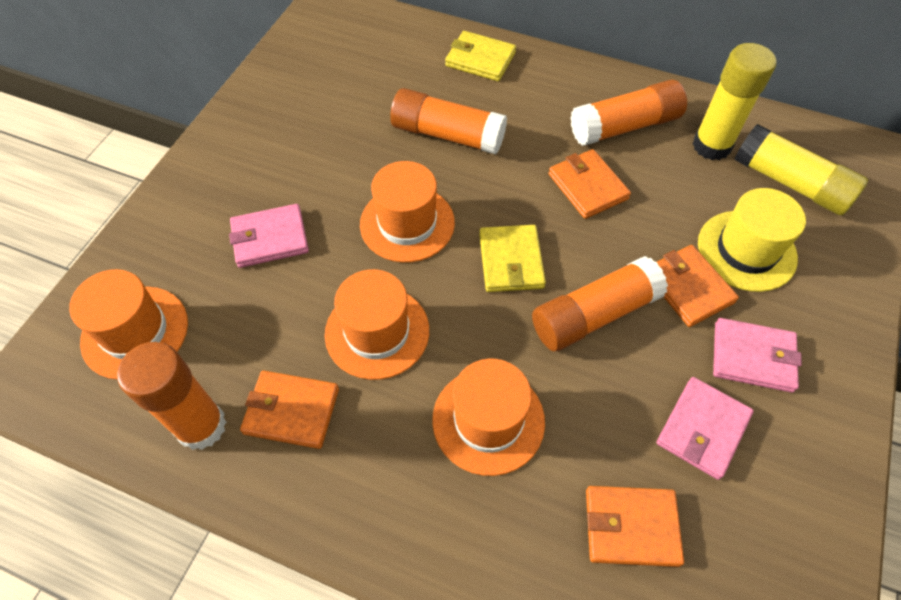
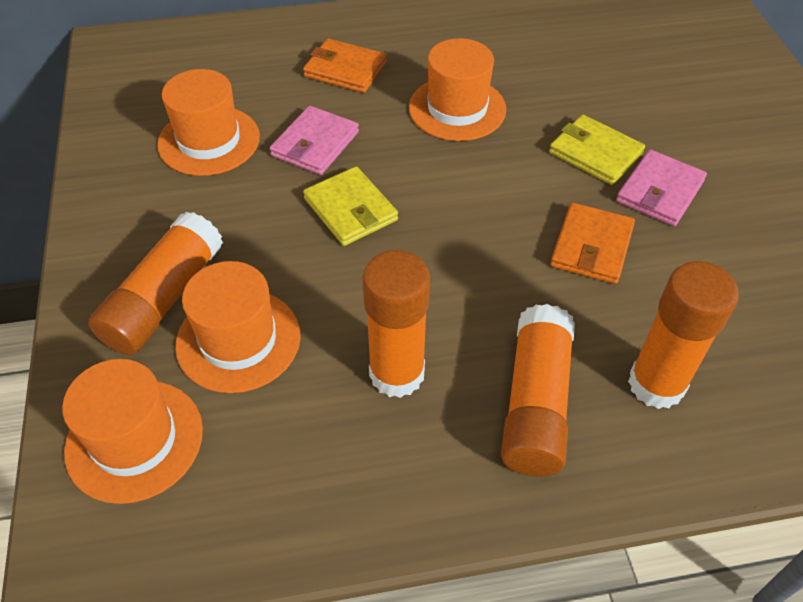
orange wallet: [240,370,339,449] [549,149,631,219] [586,486,684,567] [657,245,739,327] = 4 -> [303,38,387,93] [550,202,635,284] = 2
pink wallet: [229,204,309,268] [657,377,754,480] [713,318,802,393] = 3 -> [270,106,359,175] [616,150,707,226] = 2
yellow glue stick: [693,43,776,160] [734,124,868,215] = 2 -> none = 0
yellow hat: [698,188,806,292] = 1 -> none = 0

